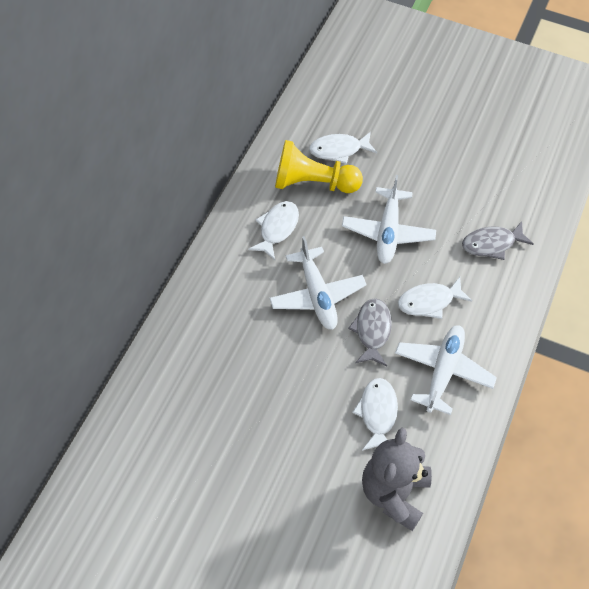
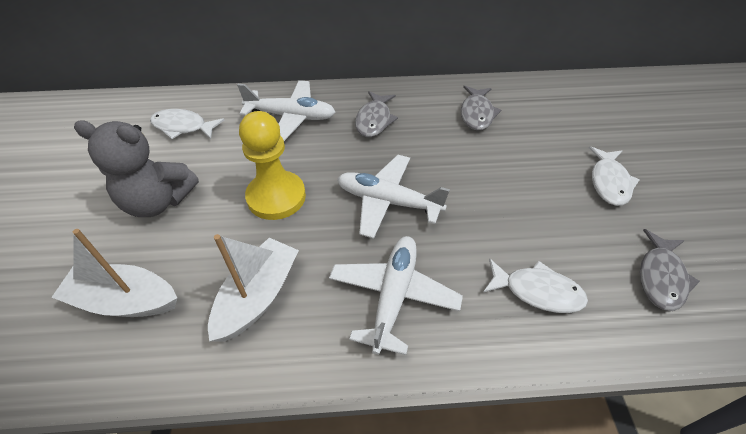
grey fish: [348,298,392,366] [462,221,533,260] = 2 -> [355,91,398,137] [461,86,501,130] [640,229,700,311] = 3
white boat: none = 0 -> [51,229,177,317] [208,234,299,342] = 2
white fish: [248,201,299,260] [309,132,377,164] [352,378,398,451] [398,277,472,319] = 4 -> [150,109,224,139] [483,258,588,313] [589,146,640,206] = 3

